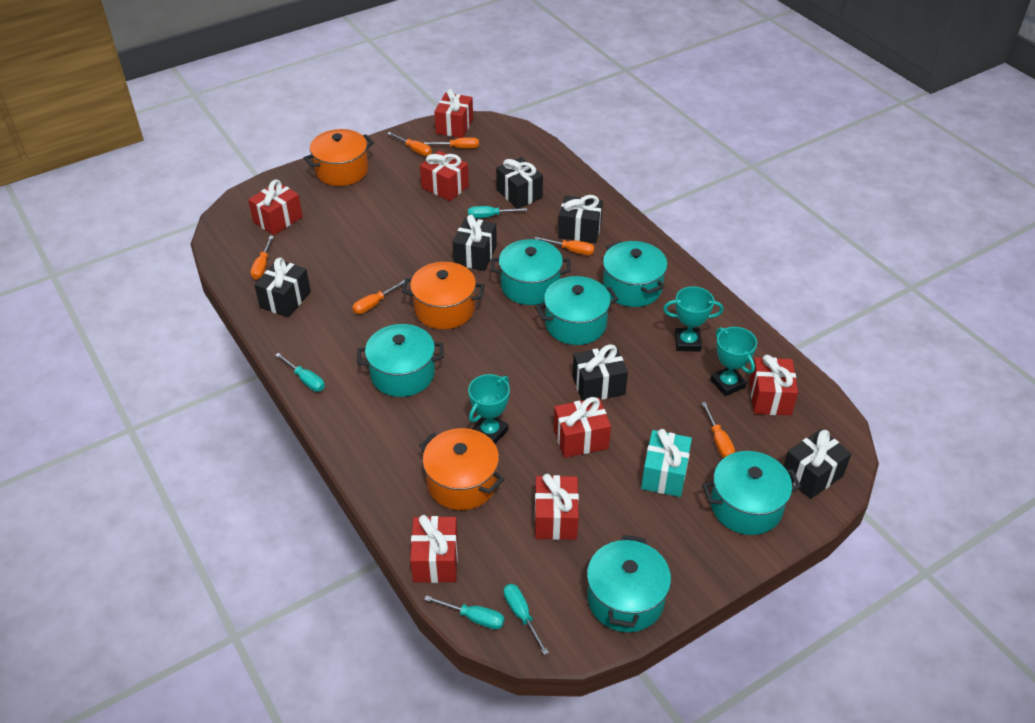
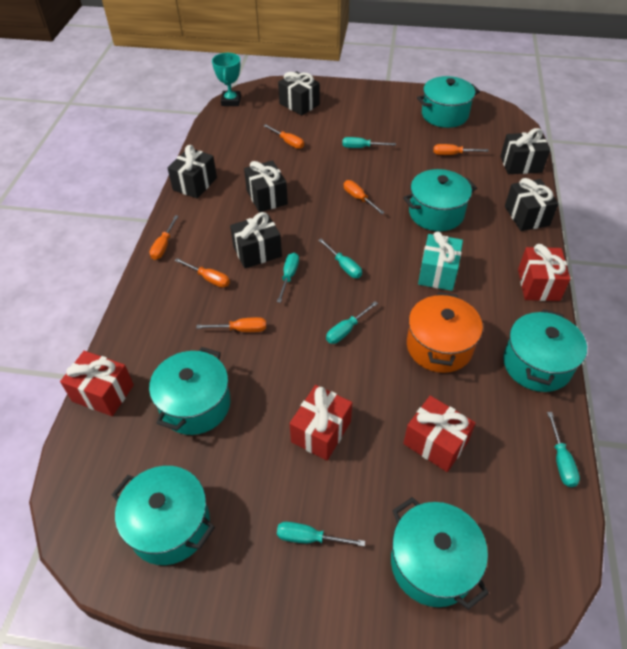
orange pot: [304,129,374,186] [402,262,485,329] [419,428,504,510] = 3 -> [407,292,483,373] = 1
red gift: [248,180,303,235] [410,515,458,583] [420,151,469,201] [434,89,473,138] [535,474,579,540] [554,397,611,458] [750,355,798,415] = 7 -> [60,351,134,416] [290,385,352,461] [403,396,476,472] [518,244,570,301] = 4
turquoise screwdriver: [275,353,325,392] [424,595,504,629] [468,206,527,218] [504,584,549,655] = 4 -> [277,253,299,303] [277,522,365,547] [318,238,362,278] [326,301,378,344] [342,137,396,148] [547,412,580,487] = 6
turquoise trophy: [468,374,510,444] [663,286,723,352] [711,327,757,396] = 3 -> [212,53,241,106] = 1

